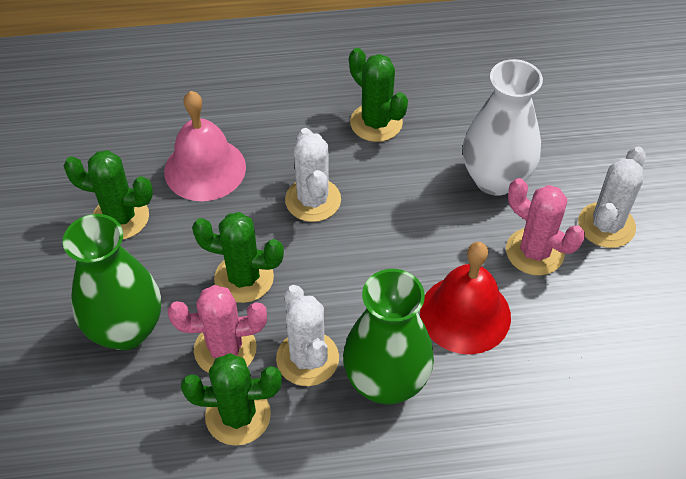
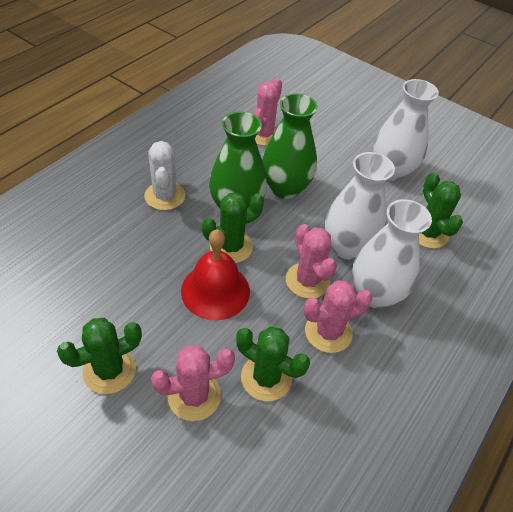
pink bell: [164,91,246,201] = 1 -> none = 0
pink cactus: [168,285,267,373] [506,178,585,276] = 2 -> [151,345,235,421] [253,78,282,146] [286,224,337,299] [303,280,372,353] = 4
white cactus: [276,285,339,386] [285,128,341,222] [578,147,646,248] = 3 -> [144,141,185,210] = 1
white vase: [463,59,543,196] = 1 -> [325,152,395,260] [352,199,432,308] [373,79,439,181] = 3

